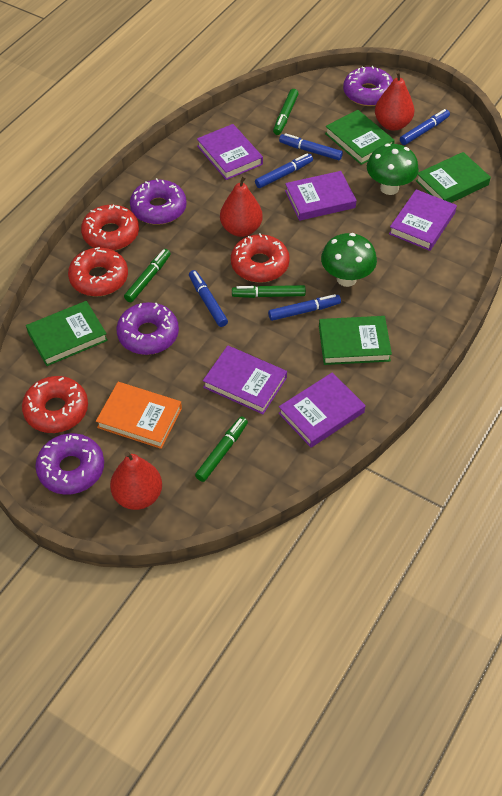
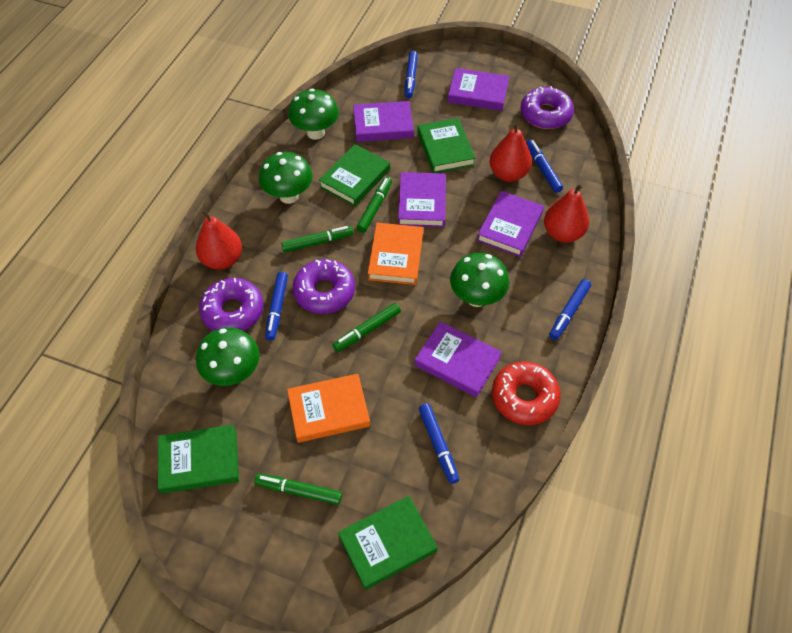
green mushroom: [321,233,377,287] [367,144,419,195] = 2 -> [196,327,259,386] [259,152,313,204] [288,89,339,140] [450,253,509,307] = 4
orange book: [96,382,182,449] = 1 -> [287,374,370,443] [368,223,423,285] = 2
purple donut: [35,433,104,494] [116,302,179,355] [130,178,187,225] [343,66,393,106] = 4 -> [199,278,264,331] [293,259,355,314] [520,86,574,129] = 3
red donut: [22,376,88,433] [68,247,128,297] [81,205,139,251] [231,233,290,283] = 4 -> [492,361,561,425] = 1

